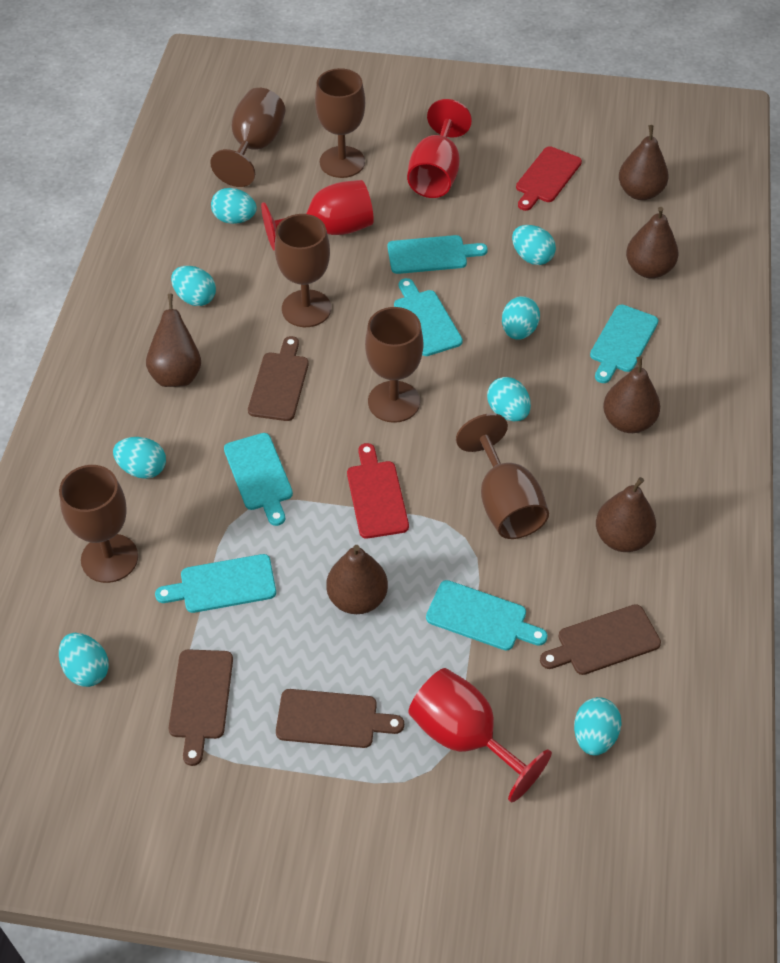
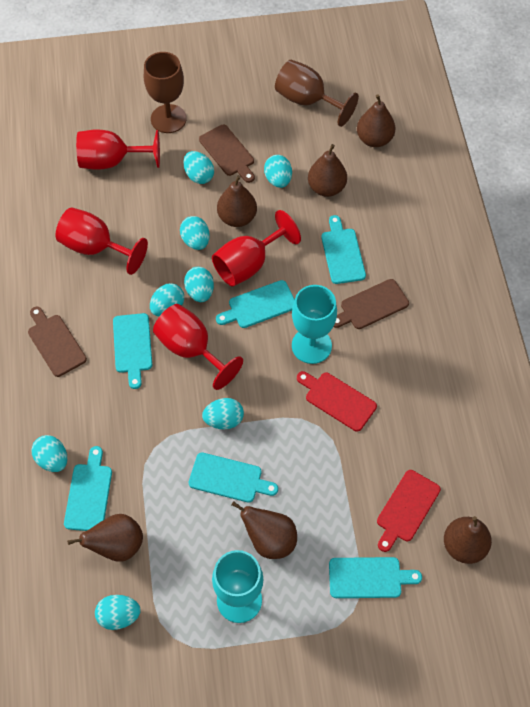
brown cutting board: [169,649,233,766] [248,336,309,421] [276,689,404,748] [540,604,661,675] = 4 -> [28,307,87,377] [199,125,255,183] [334,279,409,329] = 3
brown goblet: [59,465,138,583] [210,88,286,187] [275,214,331,327] [315,68,365,178] [365,307,423,423] [456,413,549,539] = 6 -> [144,52,187,133] [275,60,359,127] = 2
red goblet: [261,180,374,250] [407,99,472,198] [409,668,552,802] = 3 -> [55,207,148,275] [76,129,160,170] [153,304,243,390] [212,210,301,286] = 4
turquoise goblet: none = 0 -> [212,550,263,623] [292,285,337,364] = 2

